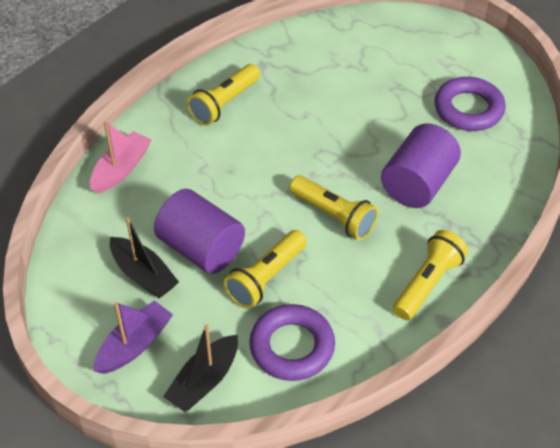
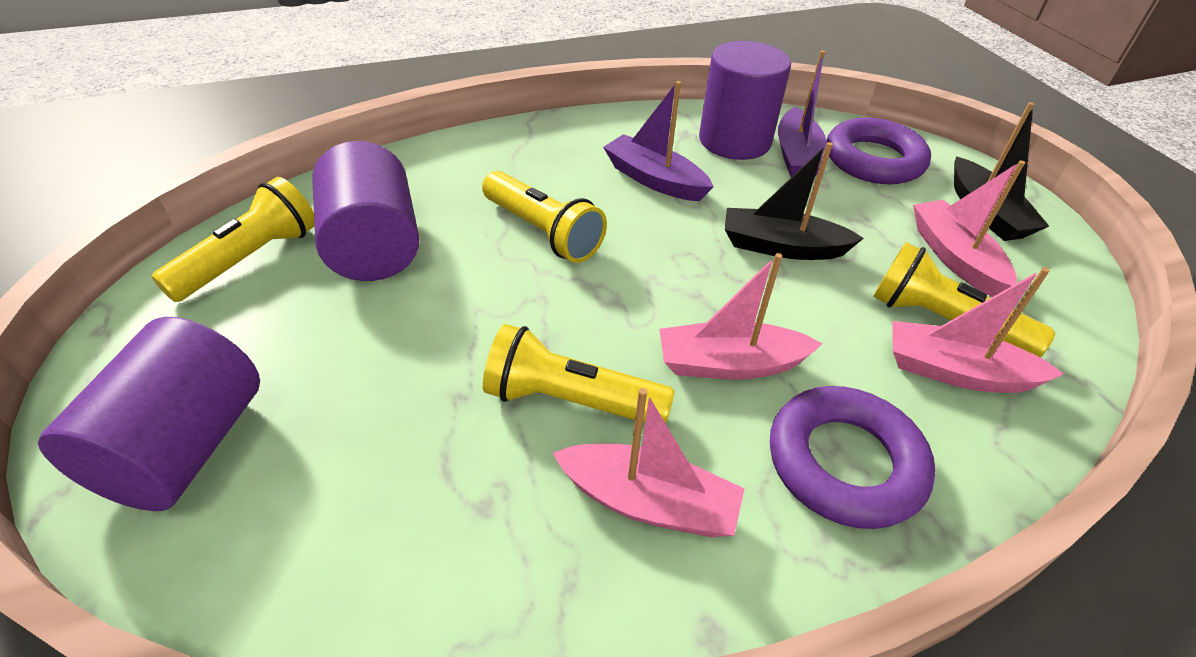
pink boat: [90,121,151,194] = 1 -> [553,388,745,537] [659,253,822,380] [893,267,1064,393] [913,161,1025,297] = 4
purple boat: [93,300,173,374] = 1 -> [603,81,714,201] [778,50,827,177] = 2
purple cylinder: [154,189,245,274] [381,123,461,208] = 2 -> [38,317,260,511] [312,141,419,281] [699,41,791,160] = 3

